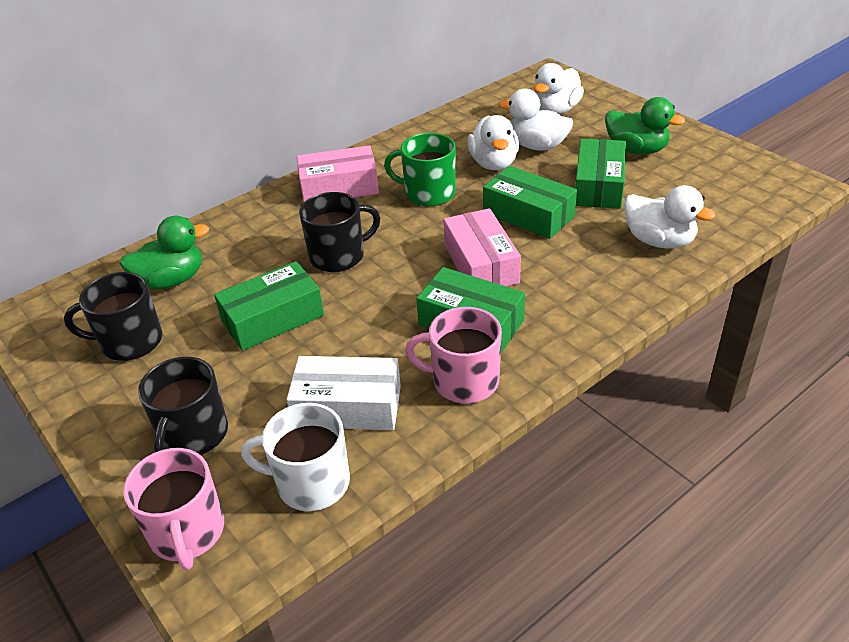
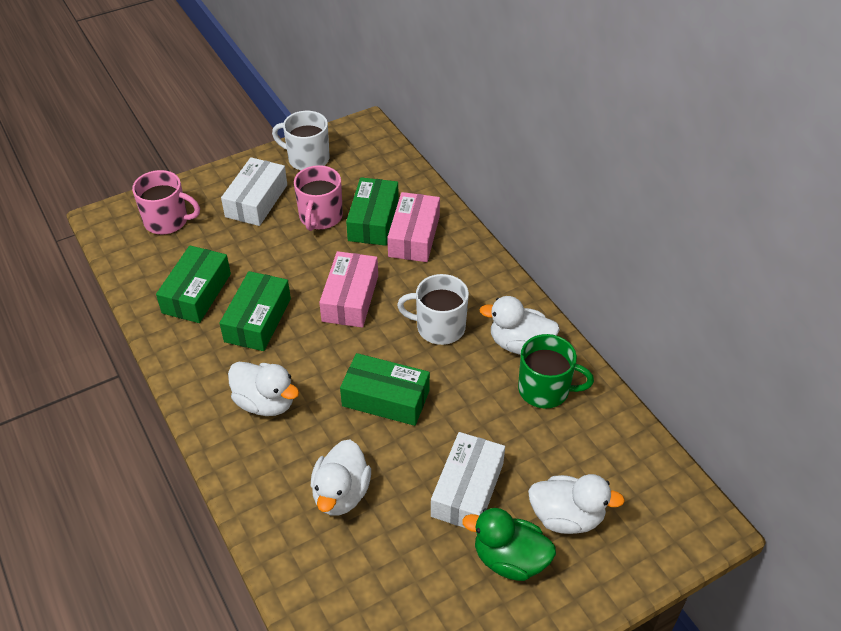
black mug: [64,272,162,361] [138,357,228,455] [299,192,380,272] = 3 -> none = 0
green duck: [119,216,209,290] [605,97,685,155] = 2 -> [462,508,556,581] = 1
white box: [287,356,401,430] = 1 -> [221,157,287,226] [431,432,505,528] = 2
white mug: [241,403,350,511] = 1 -> [272,111,330,170] [397,274,469,345] = 2

